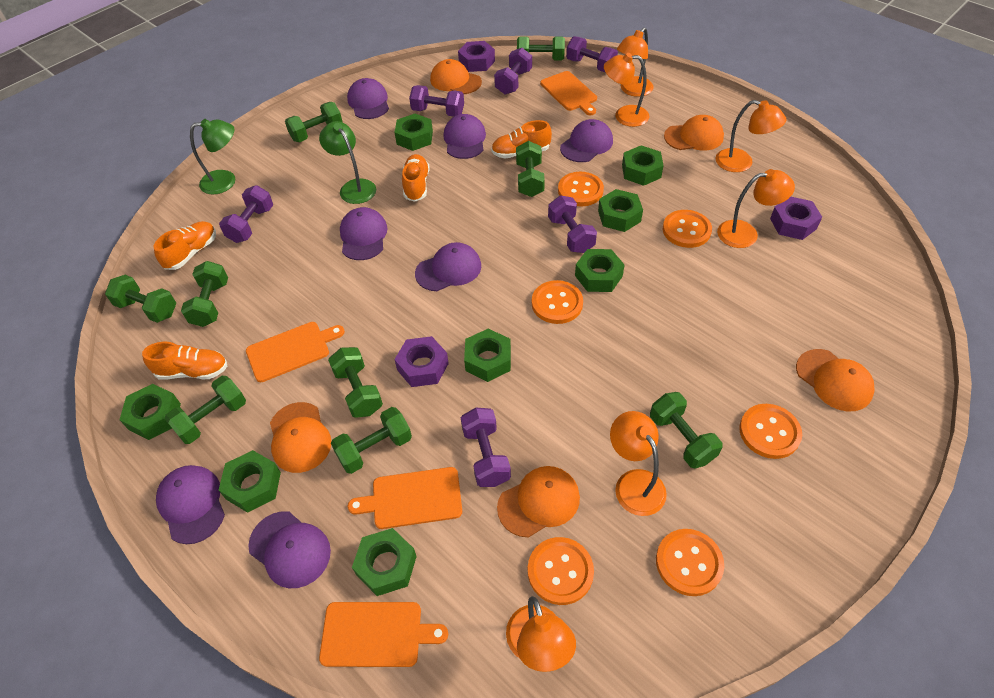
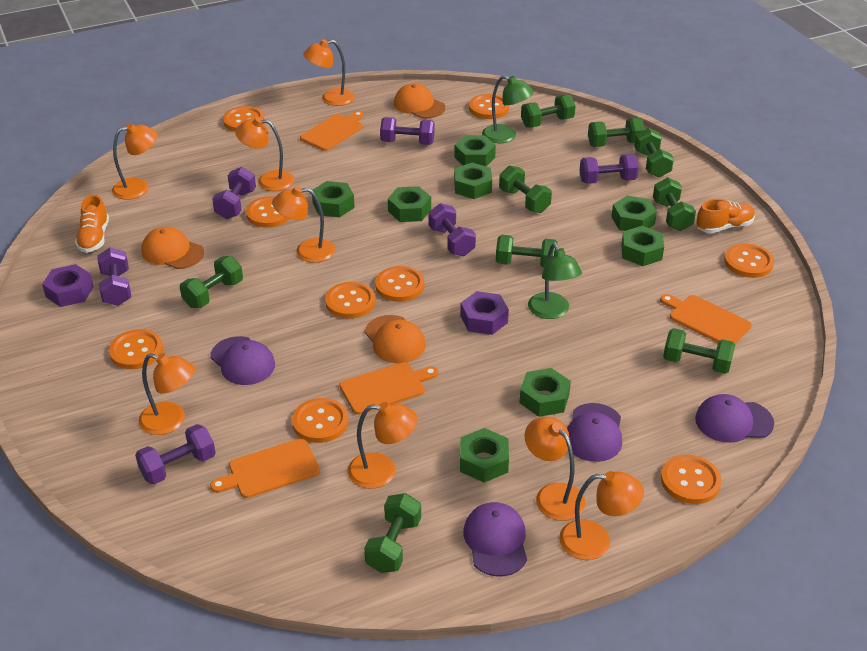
orange button: [528,537,594,605] [532,280,583,324] [558,172,604,206] [656,529,724,596] [663,210,712,248] [739,404,802,459] = 6 -> [109,329,163,369] [223,106,265,131] [246,196,289,228] [292,398,348,443] [325,282,375,319] [375,266,424,302] [469,94,509,119] [661,455,721,504] [724,244,774,278] = 9
orange cap: [270,402,331,473] [430,59,482,94] [497,466,580,537] [664,115,724,150] [796,349,875,411] = 5 -> [141,227,204,269] [365,315,426,363] [394,83,445,118] = 3
orange lamp: [506,596,576,672] [604,53,650,127] [610,411,667,516] [617,28,654,97] [716,100,786,172] [717,169,795,248] = 6 -> [112,123,157,200] [139,353,195,435] [235,117,294,191] [272,186,335,263] [303,39,355,106] [348,402,418,489] [524,417,585,521] [559,471,644,560] = 8
orange shoe: [142,342,227,380] [153,221,216,270] [402,154,430,202] [491,120,552,158] = 4 -> [75,195,109,253] [696,199,755,233] = 2
purple cap: [156,465,225,544] [248,511,331,588] [340,207,388,260] [347,78,389,119] [415,242,481,291] [443,114,486,159] [560,119,613,162] = 7 -> [210,336,275,385] [464,502,527,576] [567,403,622,462] [695,394,774,443] = 4
purple nut: [394,336,449,387] [458,41,495,72] [770,197,822,240] = 3 -> [42,264,94,307] [460,291,509,335] = 2

